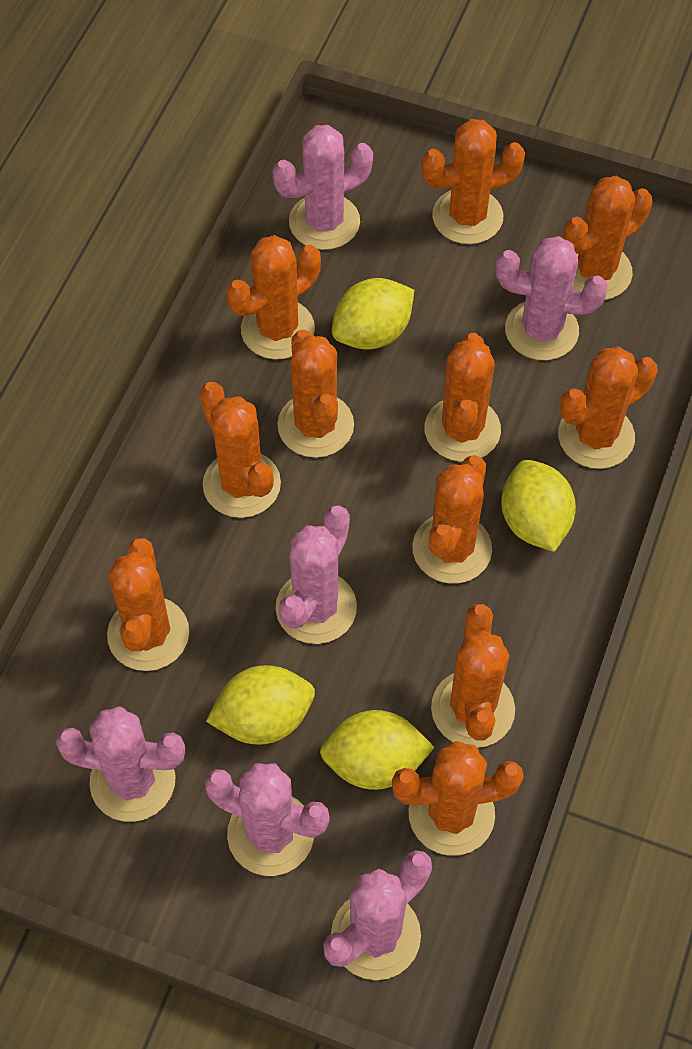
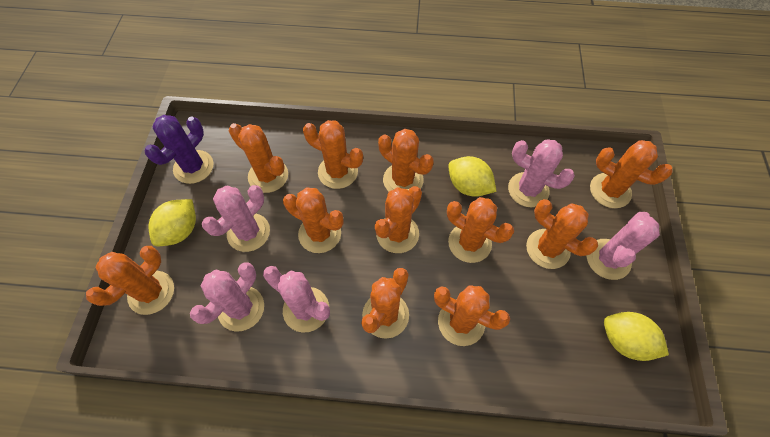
pink cactus: [56,706,185,822] [205,763,329,876] [272,125,373,250] [275,505,357,644] [323,850,432,980] [496,236,608,360] = 6 -> [190,262,264,332] [202,185,270,252] [263,266,330,333] [508,139,575,207] [587,212,660,280] = 5
purple cactus: none = 0 -> [145,115,214,184] = 1
yellow lemon: [206,665,315,745] [320,710,434,790] [332,278,414,350] [501,460,576,552] = 4 -> [148,199,196,246] [448,156,497,197] [604,312,669,361] = 3

